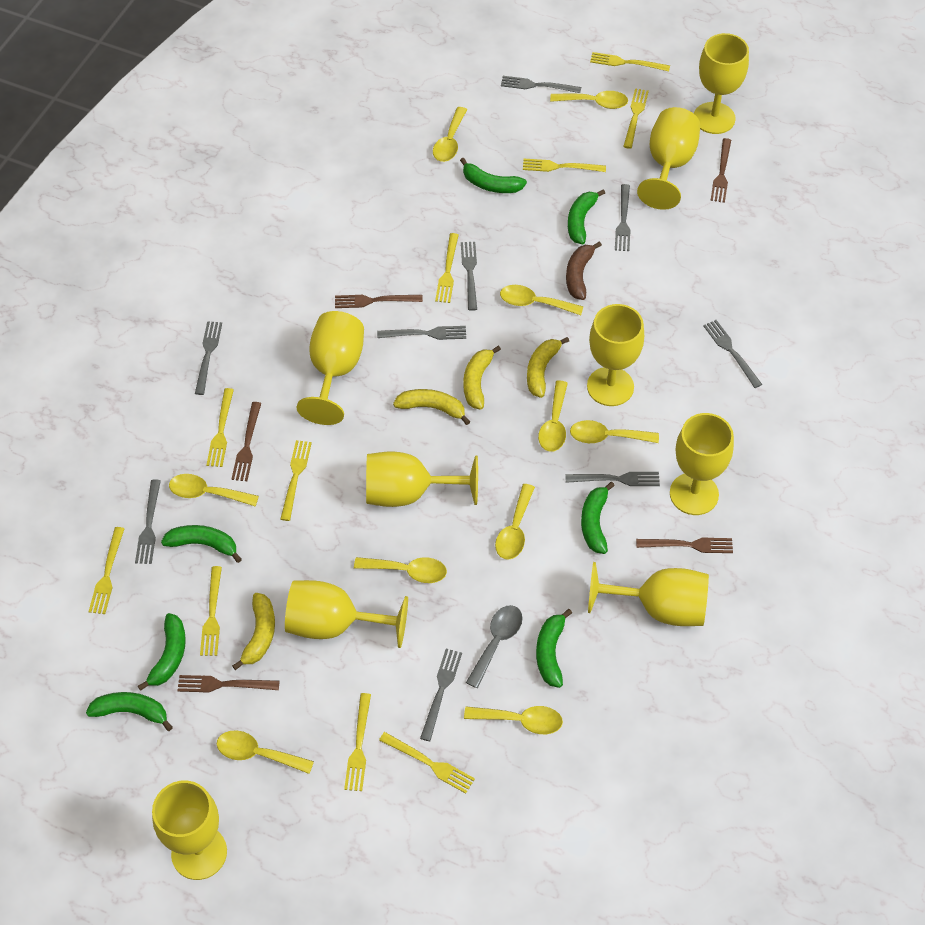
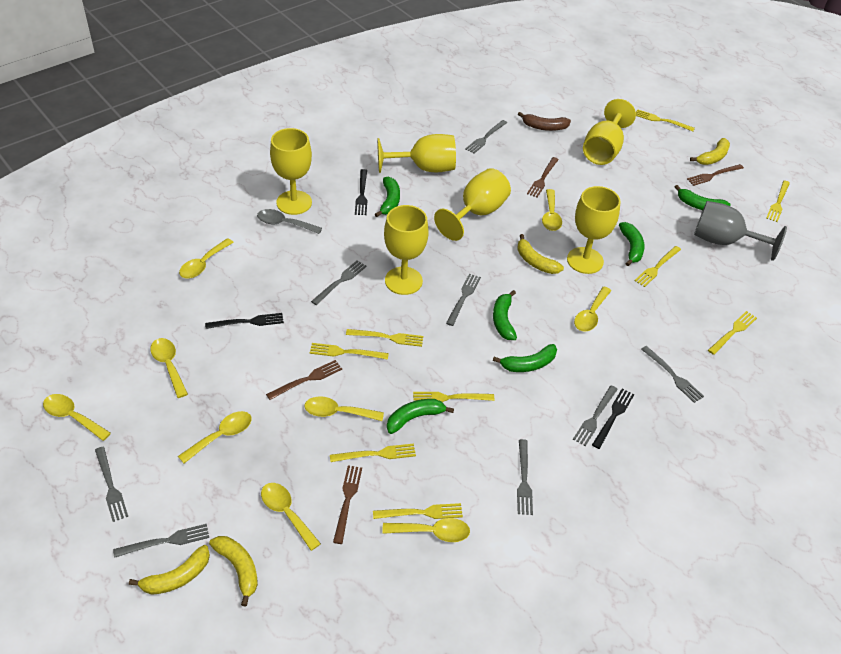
black fork: none = 0 -> [205,313,284,329] [355,169,367,215] [592,389,634,449] = 3
brown fork: [177,675,280,693] [231,402,261,481] [335,295,423,308] [636,538,733,553] [710,138,731,203] = 5 -> [266,360,342,400] [333,466,362,544] [527,157,559,197] [687,164,744,186] = 4
green banana: [86,692,173,731] [138,613,186,691] [161,525,242,563] [460,158,527,193] [536,609,572,688] [568,189,605,244] [581,482,615,554] = 7 -> [375,177,400,217] [387,399,454,434] [493,290,517,340] [493,344,557,372] [619,222,644,266] [675,185,730,210] = 6
grey fork: [135,479,161,564] [195,321,222,395] [377,326,466,340] [420,649,462,741] [461,242,477,311] [501,76,581,93] [565,472,660,486] [615,184,631,251] [703,320,762,388] = 9 -> [95,447,128,522] [113,524,209,558] [311,260,367,305] [446,274,481,326] [465,120,507,154] [517,439,533,515] [573,386,618,446] [641,346,704,403] = 8
grey goblet: none = 0 -> [694,201,787,261] = 1
yellow fork: [88,527,125,614] [200,566,222,656] [207,388,234,467] [280,440,312,521] [344,693,371,791] [379,732,475,794] [435,233,459,303] [523,159,606,172] [590,52,670,71] [623,88,649,149] = 10 -> [310,343,389,360] [330,444,416,462] [346,329,423,347] [373,503,463,519] [413,392,494,402] [634,246,681,287] [636,109,695,131] [708,311,757,355] [766,180,790,222] = 9
yellow goblet: [152,781,227,880] [285,580,408,648] [296,311,364,425] [366,452,478,507] [587,304,644,406] [588,562,709,626] [637,107,700,210] [670,413,734,515] [694,33,749,134] = 9 -> [270,128,312,215] [377,134,456,173] [384,205,429,295] [434,168,511,241] [567,186,621,274] [583,99,636,165] = 6
yellow spoon: [169,474,259,506] [217,730,314,774] [354,557,447,583] [433,107,467,162] [464,706,563,734] [495,484,535,559] [500,285,583,315] [538,381,568,452] [550,91,628,109] [570,420,659,443] = 10 -> [43,394,111,441] [150,338,188,398] [178,411,252,463] [179,238,234,279] [261,483,321,551] [304,396,384,421] [382,518,470,542] [542,189,562,231] [574,287,611,331] = 9

